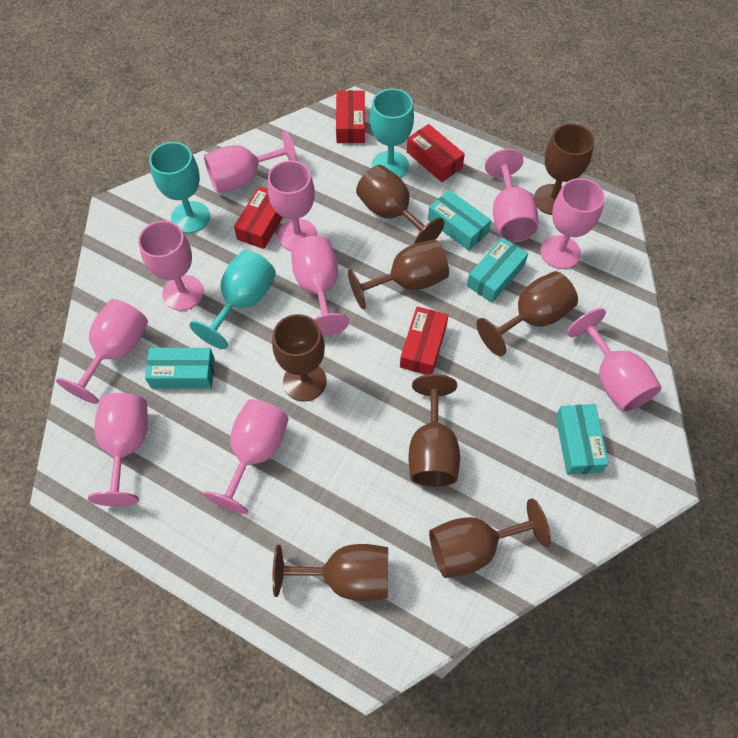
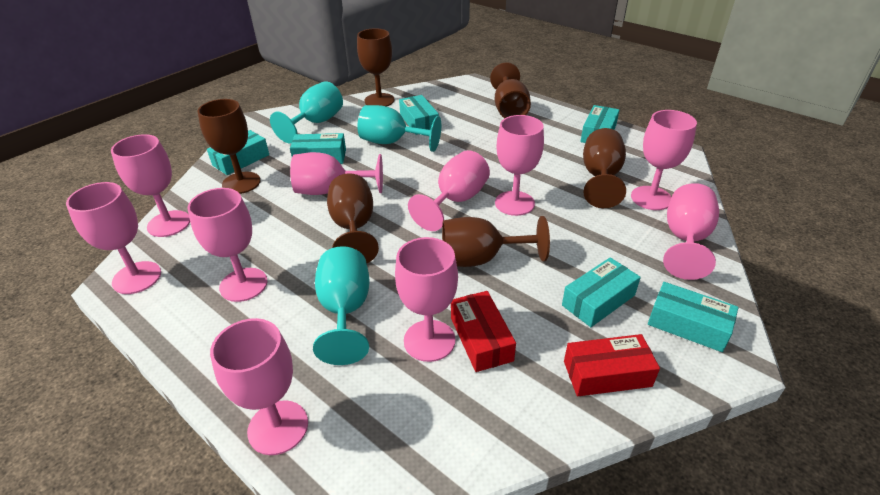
brown goblet: [272,314,327,402] [272,544,388,601] [348,239,449,309] [356,165,444,244] [408,374,460,487] [429,498,551,578] [477,271,578,356] [534,124,594,215] = 8 -> [198,99,261,194] [327,173,379,263] [357,28,395,107] [442,216,550,267] [490,62,531,118] [583,128,626,208] = 6
red box: [234,186,283,249] [336,90,365,143] [400,306,449,375] [407,124,465,182] = 4 -> [451,291,516,372] [564,334,660,396] = 2
turquoise box: [145,348,215,388] [428,190,491,251] [467,237,528,303] [556,404,609,475] = 4 -> [207,130,269,175] [290,133,346,164] [399,95,439,135] [562,257,641,327] [580,105,619,143] [648,282,738,352] = 6

